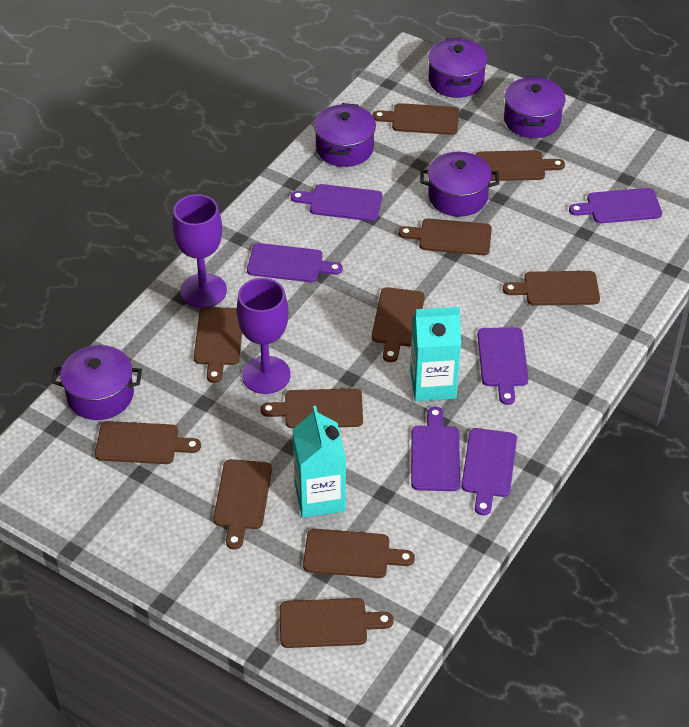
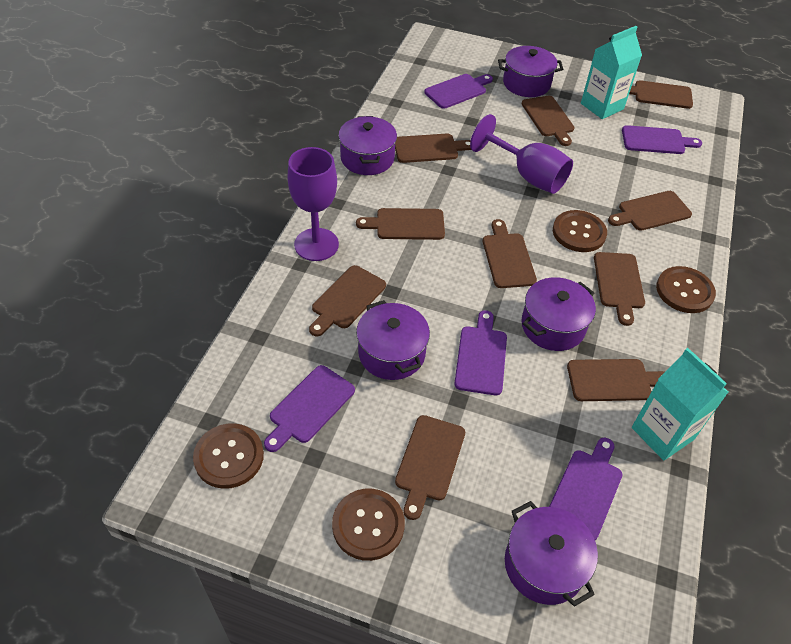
brown button: none = 0 -> [193,423,264,489] [332,489,405,561] [553,210,607,252] [656,266,716,313] = 4
brown cutting board: [95,421,201,464] [194,307,242,383] [213,459,272,550] [260,389,363,428] [280,598,394,648] [303,529,415,578] [372,287,425,362] [373,103,459,135] [398,218,492,255] [476,150,565,181] [503,271,600,306] = 11 -> [309,265,386,336] [356,208,445,240] [395,134,471,163] [395,415,465,520] [483,219,537,288] [522,96,575,146] [567,359,665,401] [594,252,645,326] [608,191,692,231] [629,80,693,109] = 10
purple cutting board: [247,243,343,282] [291,184,382,221] [411,407,460,491] [461,428,517,516] [477,327,528,405] [569,188,662,223] = 6 -> [264,365,355,452] [424,74,493,109] [454,310,507,395] [549,438,622,540] [622,125,702,154] = 5

